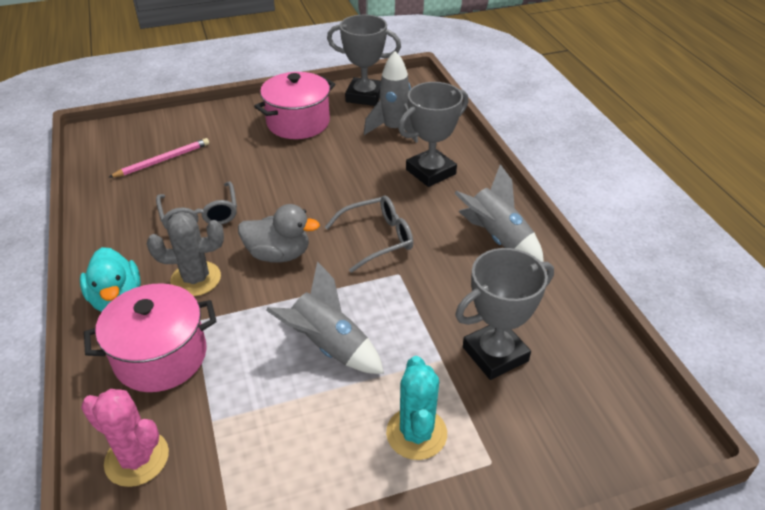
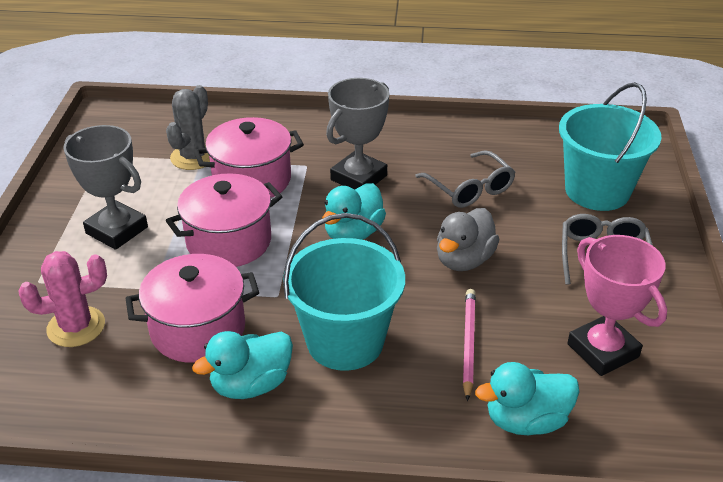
grey rocket: [266,261,384,374] [364,51,418,143] [454,164,544,262] = 3 -> none = 0
grey trophy: [327,15,401,106] [398,82,468,187] [455,248,554,380] = 3 -> [63,125,148,250] [326,78,389,190] = 2
pink pot: [84,283,217,392] [254,72,335,139] = 2 -> [126,254,259,363] [166,173,283,267] [194,117,304,198] = 3
pink trophy: none = 0 -> [567,235,667,376] = 1
turquoise bucket: none = 0 -> [283,213,405,371] [559,82,662,211] = 2
turquoise cactus: [386,356,447,460] = 1 -> none = 0
turquoise duck: [80,247,141,312] = 1 -> [192,331,293,399] [322,183,386,240] [475,362,579,435] = 3

